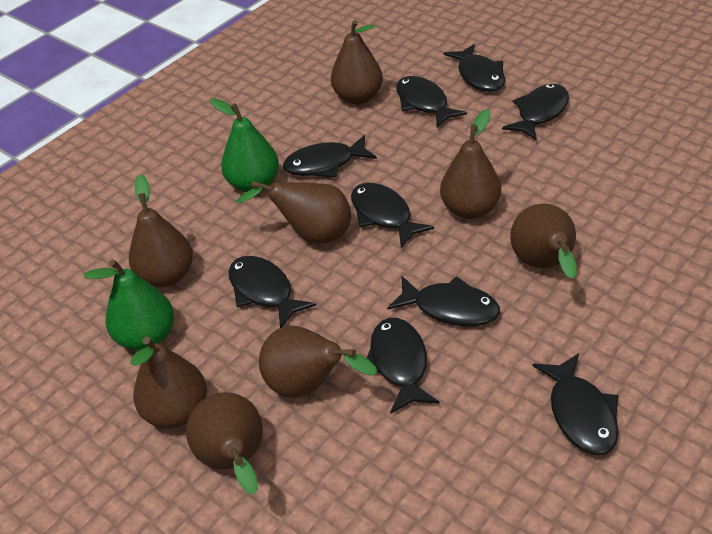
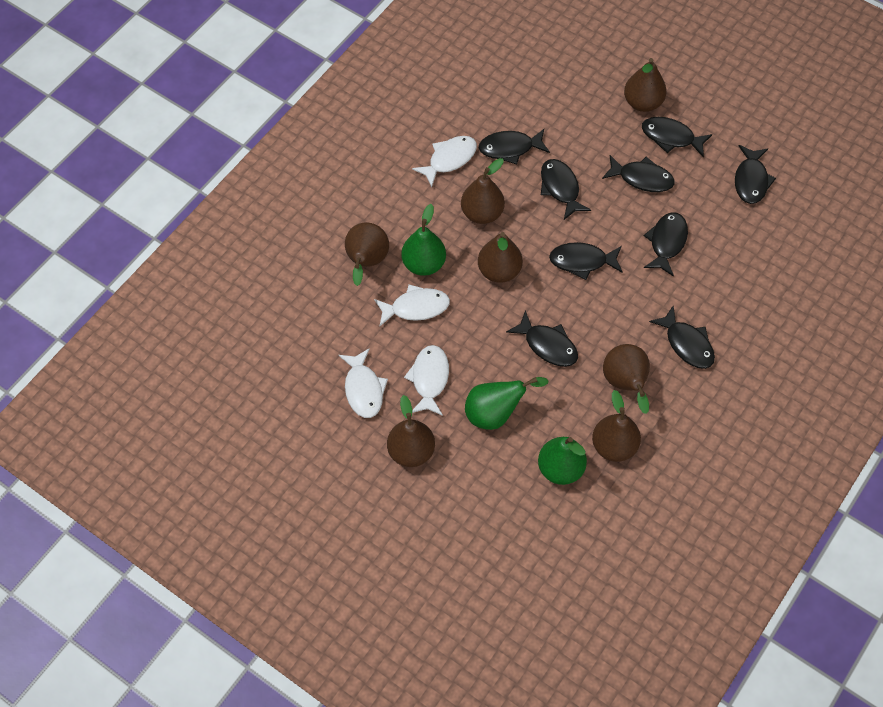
brown pear: [129,174,193,287] [131,337,207,428] [186,392,263,494] [236,181,351,244] [259,326,377,398] [331,20,383,104] [440,109,501,219] [510,203,577,279] = 8 -> [345,222,389,286] [387,395,435,467] [461,158,505,224] [478,232,523,283] [592,390,641,462] [603,344,650,414] [624,58,667,112] = 7
green pear: [84,259,174,350] [210,98,279,192] = 2 -> [401,204,446,276] [465,377,549,430] [538,437,587,485] = 3
white fish: none = 0 -> [339,348,388,418] [374,284,450,326] [404,345,449,416] [412,136,477,187] = 4

